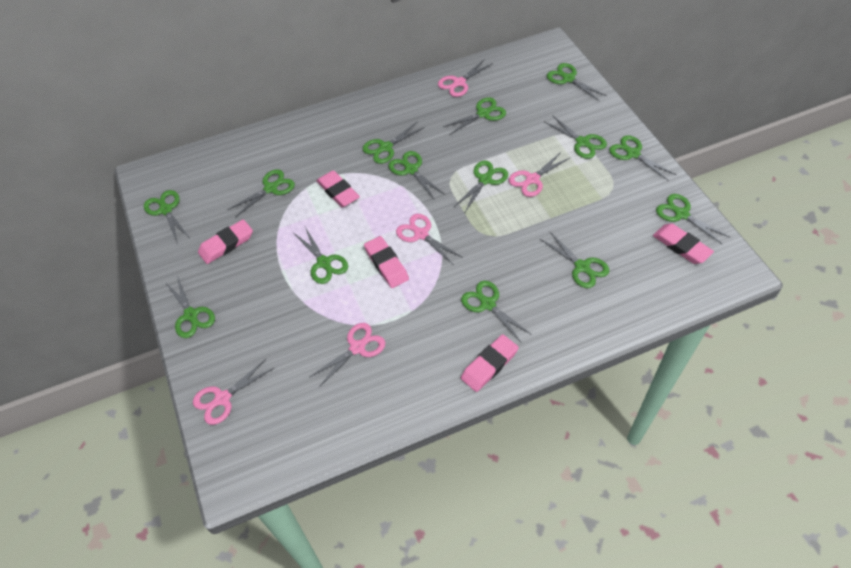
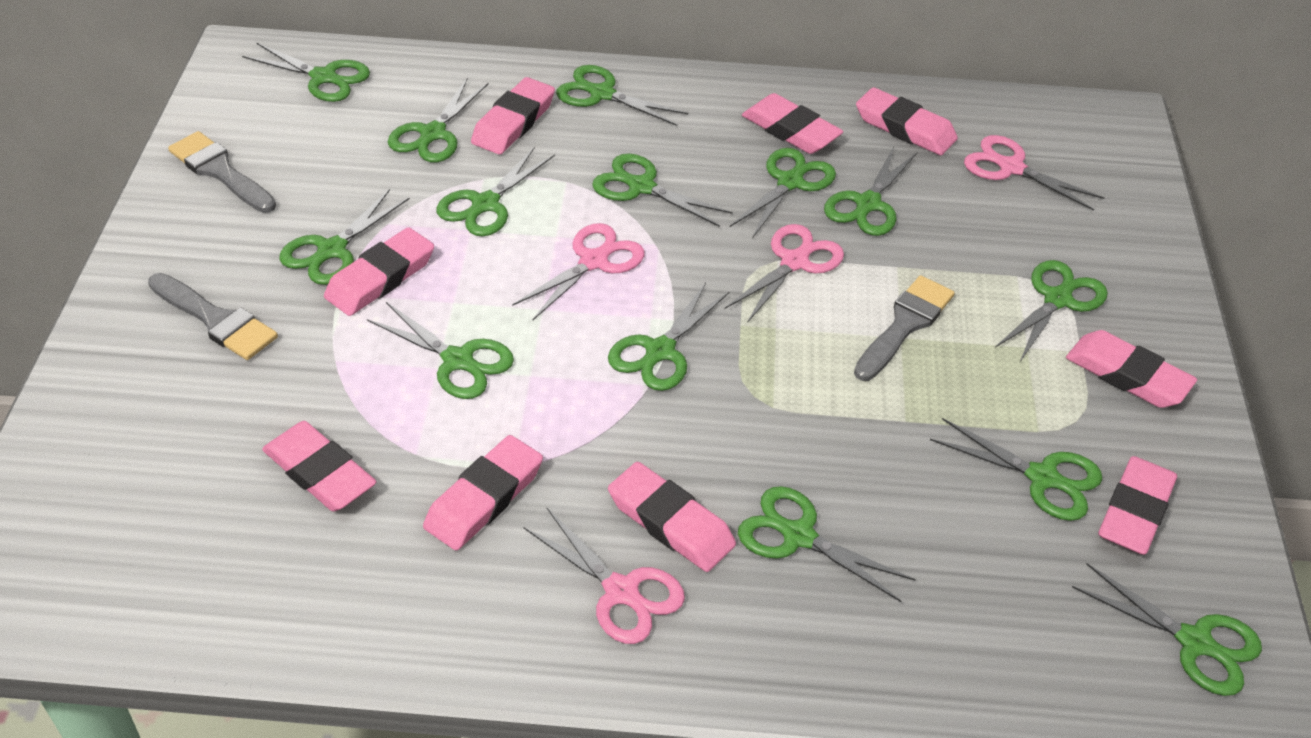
grey brush: none = 0 -> [148,273,278,360] [168,131,276,213] [854,275,954,381] = 3
pink eraser: [198,219,253,264] [316,170,360,207] [364,236,409,288] [461,334,519,392] [653,223,714,264] = 5 -> [262,421,376,512] [324,227,434,316] [423,435,543,551] [471,77,555,155] [608,462,736,572] [742,93,843,154] [856,87,958,155] [1066,330,1197,408] [1098,456,1177,555] = 9
pink scissors: [193,359,274,425] [310,323,386,388] [396,214,463,265] [438,59,493,97] [509,152,571,197] = 5 -> [512,223,645,320] [523,508,685,644] [725,224,844,323] [964,135,1104,211] = 4

